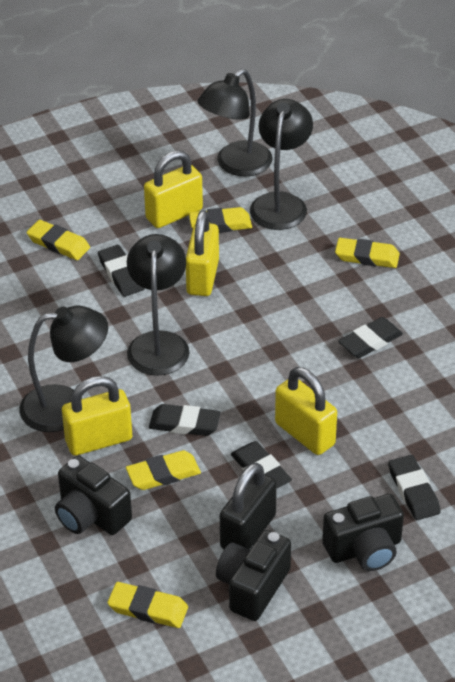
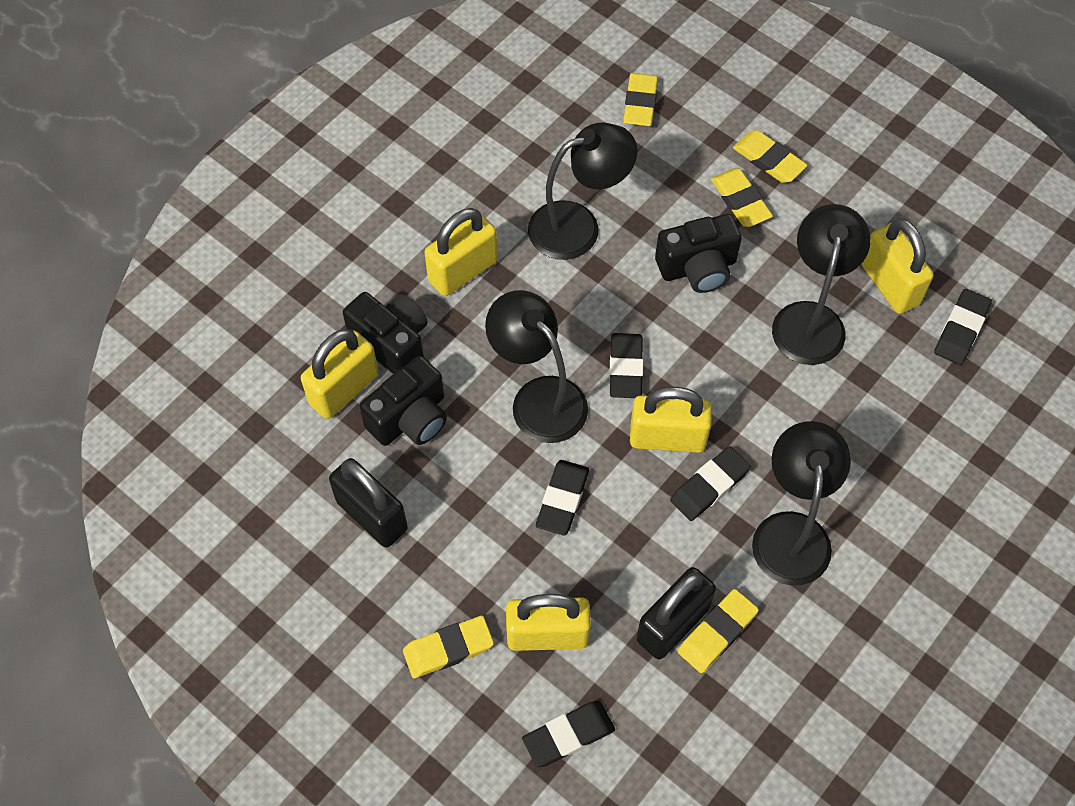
black padlock: [220,463,277,549] = 1 -> [329,458,408,548] [636,567,716,659] = 2
yellow padlock: [62,376,132,456] [144,150,203,228] [186,210,219,296] [275,367,337,455] = 4 -> [301,329,379,419] [425,208,498,296] [506,594,591,651] [630,387,712,453] [862,218,934,314] = 5

